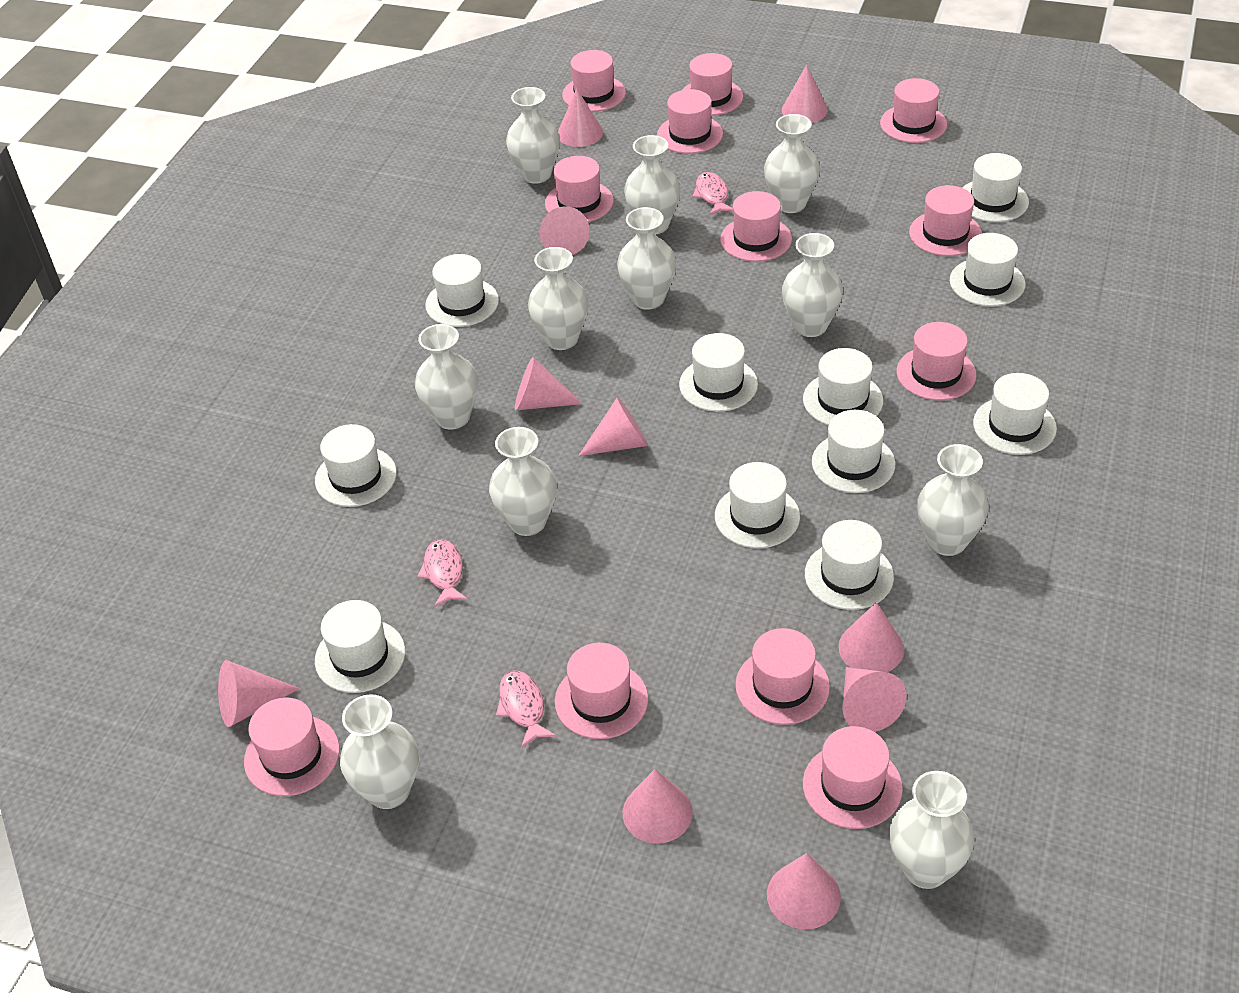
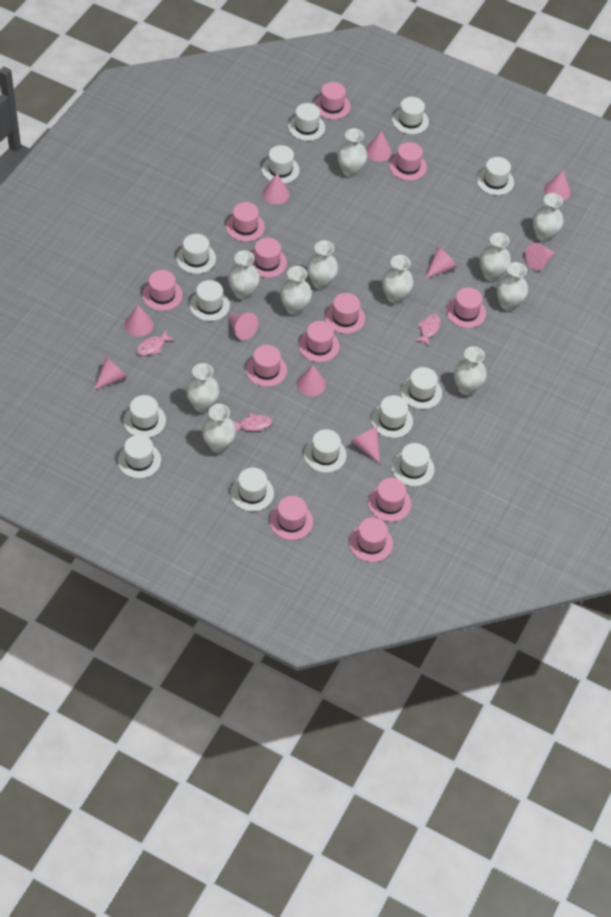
white hat: [315,424,397,507] [315,600,405,693] [425,254,499,327] [679,333,758,412] [715,462,800,548] [803,348,883,425] [805,520,894,610] [812,410,896,493] [950,233,1026,306] [962,153,1029,222] [973,373,1057,455] = 11 -> [118,435,161,478] [123,395,166,438] [176,234,216,274] [190,280,230,321] [231,467,274,511] [262,145,300,184] [288,103,325,141] [304,429,347,473] [371,395,413,438] [392,97,429,134] [392,443,435,486] [401,367,442,409] [477,157,514,195] = 13

